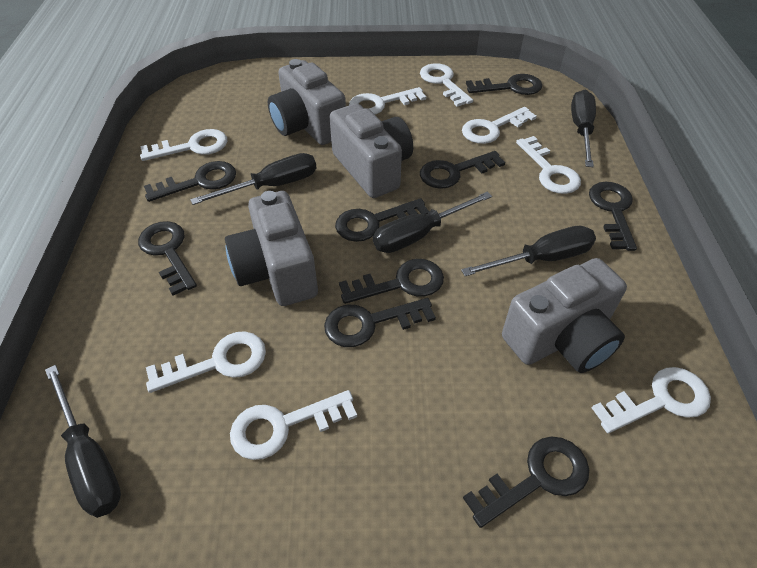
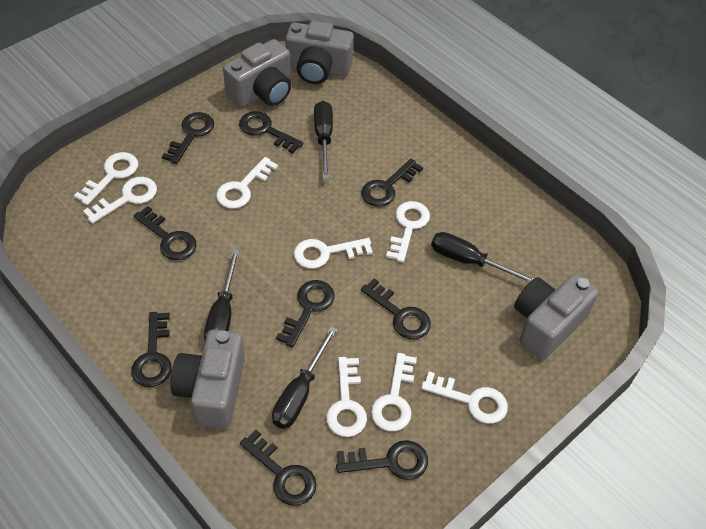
black screwdriver: [45,365,121,518] [190,153,316,205] [373,192,492,253] [461,226,596,276] [571,90,596,167] = 5 -> [204,249,240,341] [272,326,337,429] [314,101,333,179] [431,232,535,283] = 4

